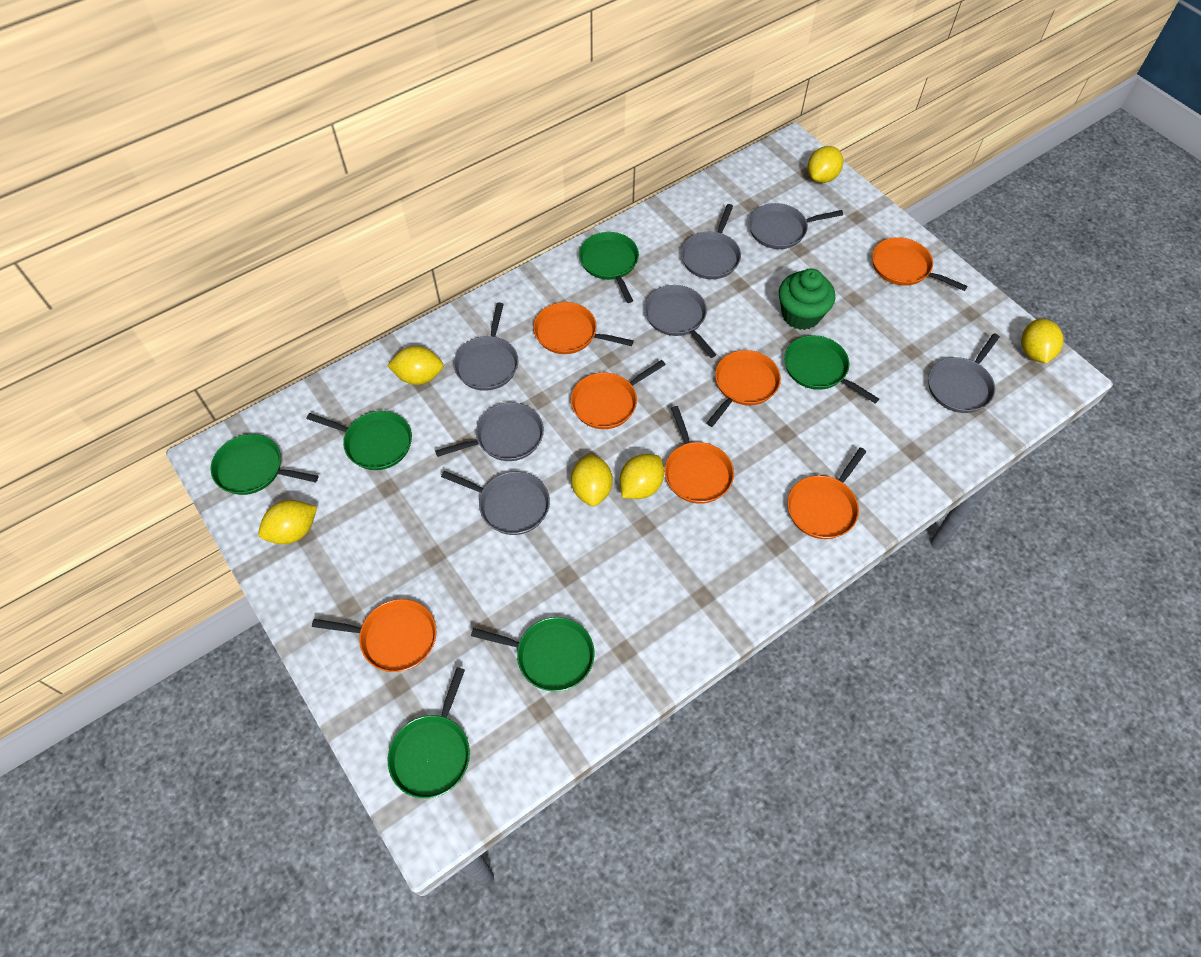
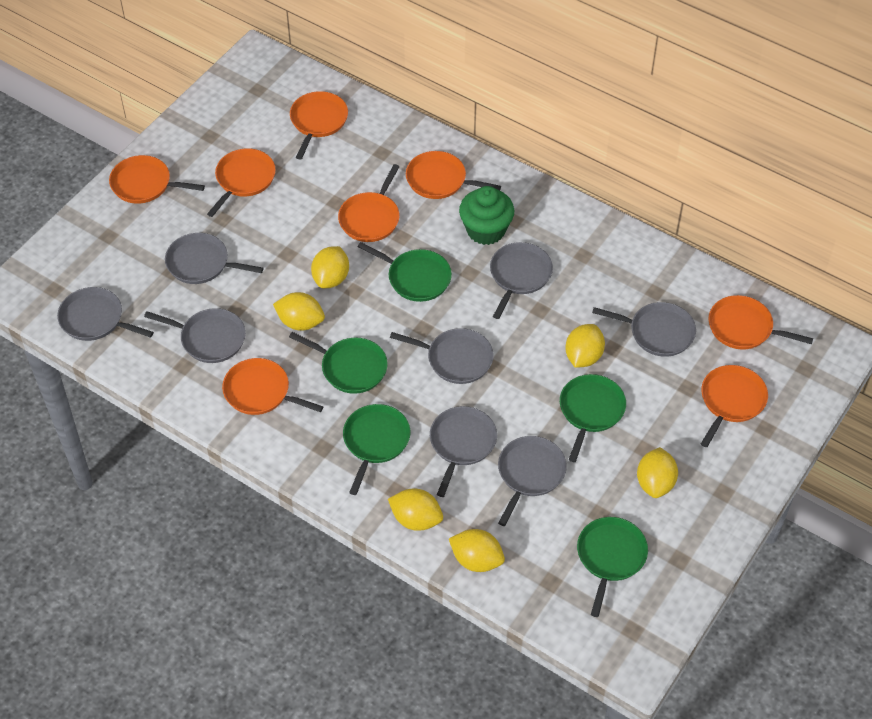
green pan: [210,434,318,495] [306,411,412,470] [388,667,470,798] [471,617,594,692] [579,232,639,303] [784,335,879,404] = 6 -> [289,332,388,394] [343,404,411,495] [358,242,452,302] [560,374,626,462] [577,517,648,617] = 5
grey pan: [435,402,544,461] [441,471,550,535] [454,303,518,391] [644,285,716,358] [681,204,741,279] [749,203,843,249] [928,333,1000,413] = 7 -> [57,287,154,341] [144,308,246,363] [165,233,264,284] [390,328,494,384] [430,406,497,497] [490,242,553,319] [498,436,567,526] [592,302,696,357] = 8
orange pan: [312,599,436,672] [533,302,634,354] [571,360,666,429] [664,406,734,504] [707,350,781,427] [787,447,866,539] [872,237,968,291] = 7 -> [109,155,205,204] [207,148,276,217] [222,358,323,415] [290,91,348,160] [338,164,400,242] [406,151,501,199] [701,365,768,447] [709,295,813,350] = 8

